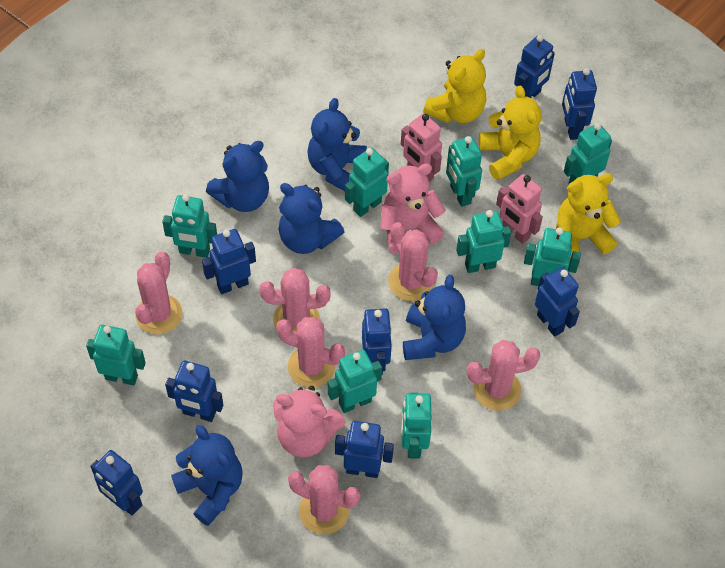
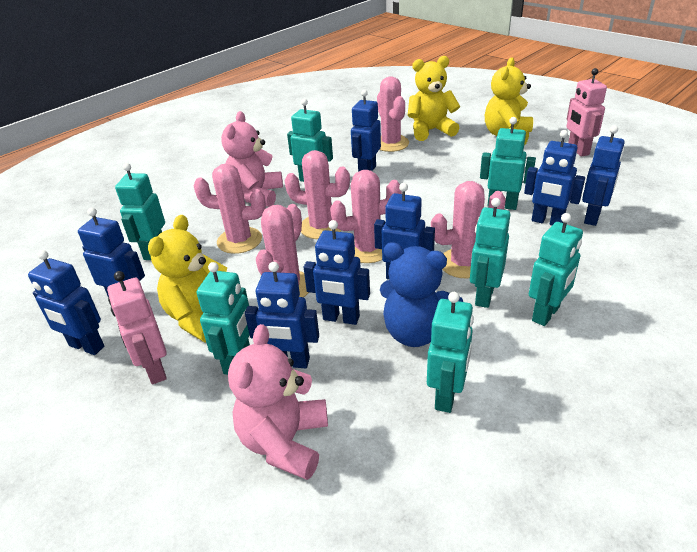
blue teddy bear: [171,425,243,526] [206,141,269,212] [278,183,344,254] [307,98,367,191] [403,275,466,360] = 5 -> [380,242,463,347] = 1
turquoise robot: [86,325,146,385] [162,194,217,258] [328,350,382,413] [345,148,389,217] [401,393,431,458] [446,136,482,207] [456,210,511,273] [524,227,581,286] [564,123,612,184] = 9 -> [115,163,165,260] [197,262,250,375] [287,99,333,182] [427,292,474,413] [470,198,510,308] [480,117,536,210] [529,213,583,326] = 7

